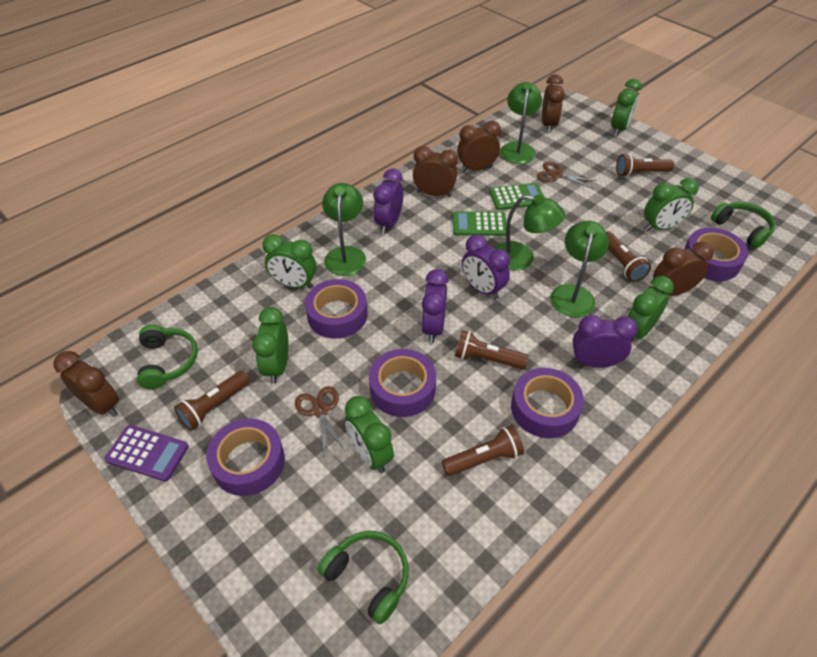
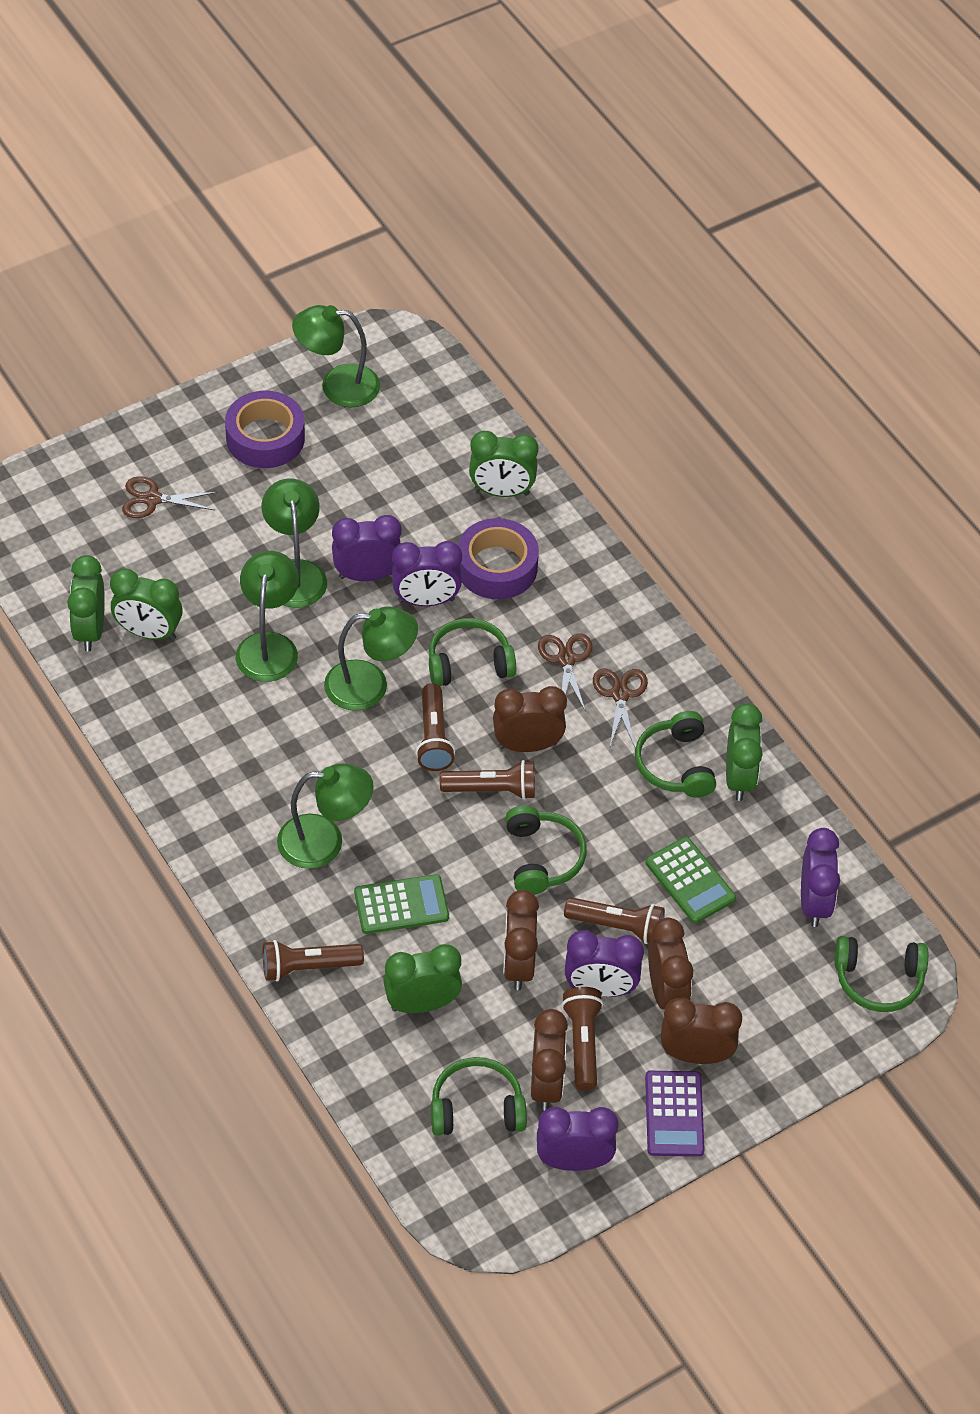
brown scissors: [295,386,345,457] [537,162,597,189] = 2 -> [122,476,218,518] [538,634,593,712] [593,669,648,747] = 3
green clock: [252,307,288,384] [262,234,316,289] [345,396,394,473] [611,79,642,136] [627,276,674,342] [644,178,699,231] = 6 -> [67,555,105,652] [110,568,183,641] [383,944,462,1013] [469,431,538,497] [726,703,763,801] = 5
green headphones: [137,325,198,389] [318,531,409,624] [711,202,775,249] = 3 -> [429,618,516,686] [431,1057,527,1136] [505,806,587,895] [635,711,716,798] [834,936,928,1012] = 5
green lamp: [322,183,366,276] [494,194,565,271] [500,82,542,164] [550,221,609,317] = 4 -> [235,551,299,682] [262,479,327,608] [277,763,374,869] [292,305,380,407] [324,607,418,711] = 5
purple clock: [373,169,403,234] [421,269,449,343] [462,234,510,299] [572,315,638,368] = 4 -> [332,515,402,581] [392,541,462,606] [537,1107,619,1171] [565,930,644,997] [801,828,840,927] = 5
purple tape: [206,418,285,496] [305,279,367,339] [369,349,436,417] [511,368,584,438] [684,228,748,281] = 5 -> [225,391,305,468] [458,518,539,599] = 2

